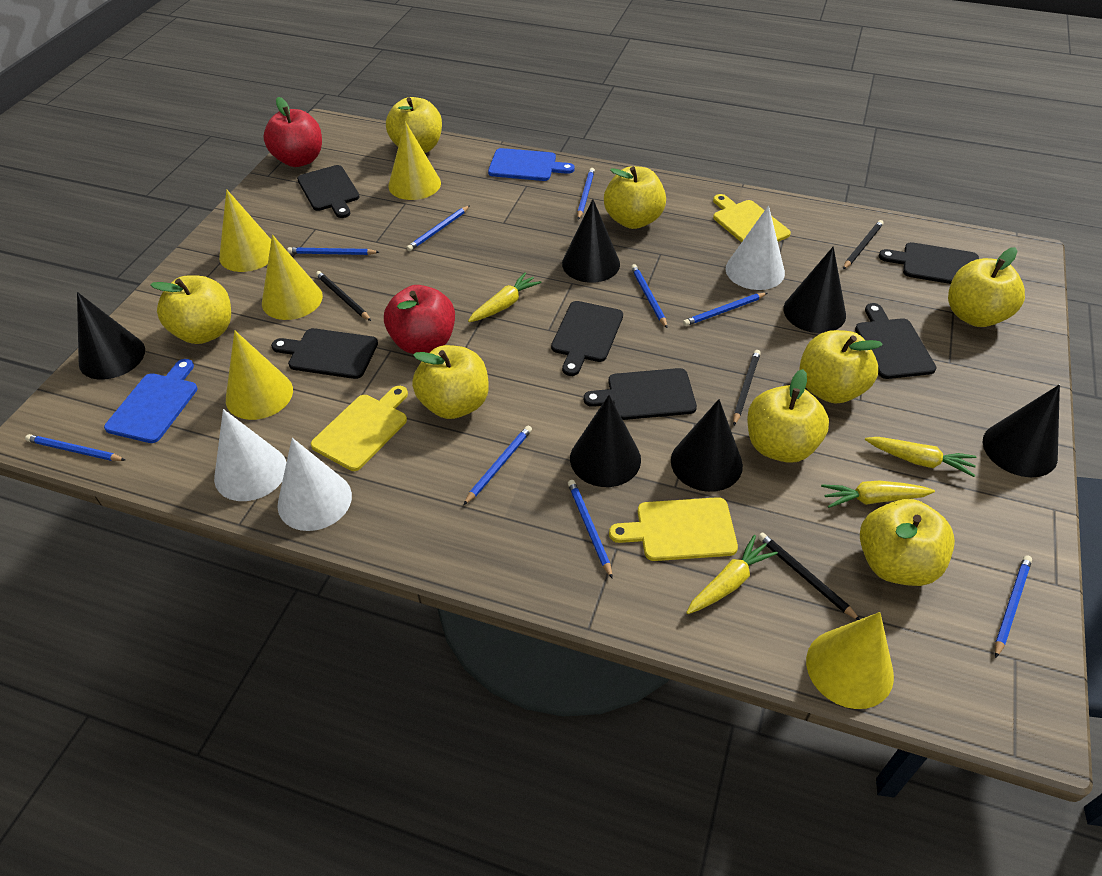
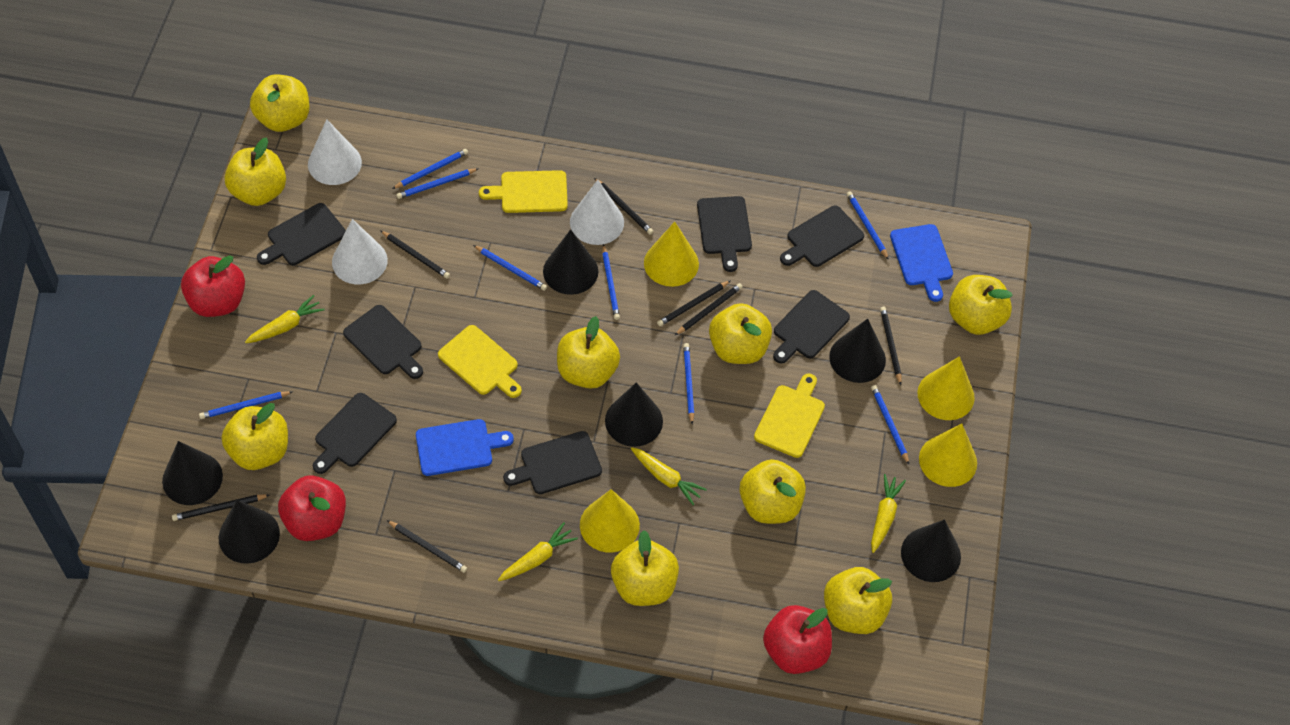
black cutting board: [271,328,378,379] [297,165,360,218] [551,301,623,376] [584,368,697,420] [855,303,937,379] [879,242,979,284] = 6 -> [257,203,346,265] [313,393,397,474] [343,305,423,379] [503,431,602,494] [697,196,752,272] [773,290,850,364] [780,205,864,267] = 7
black pencil: [316,271,371,321] [733,350,761,425] [758,533,860,620] [843,220,884,269] = 4 -> [172,494,269,521] [381,231,450,278] [387,520,467,573] [594,178,653,235] [657,280,731,326] [675,283,742,335] [880,306,901,385] = 7
blue pencil: [25,434,125,461] [287,247,379,255] [406,206,470,251] [463,426,532,505] [568,480,613,579] [577,168,595,220] [631,264,667,328] [683,293,767,326] [995,555,1032,658] = 9 -> [199,391,293,419] [392,149,468,189] [396,168,479,199] [473,245,547,291] [602,244,620,320] [683,343,694,424] [847,191,889,260] [871,385,909,464] = 8
red apple: [263,97,322,167] [384,285,455,354] = 2 -> [181,255,245,317] [278,475,346,541] [763,605,832,674] = 3
yellow apple: [150,275,231,344] [386,97,442,153] [412,345,489,419] [604,166,666,229] [747,369,829,463] [799,330,883,404] [860,499,955,586] [948,247,1025,327] = 8 -> [222,403,288,470] [224,138,286,206] [250,75,310,132] [557,316,620,389] [611,530,679,606] [709,303,772,364] [739,459,806,524] [824,567,892,634] [949,275,1013,335] = 9
yellow cone: [219,189,271,272] [226,330,293,420] [262,235,323,320] [388,121,441,200] [806,612,894,709] = 5 -> [580,489,640,553] [644,222,699,287] [917,356,975,420] [919,424,977,487] = 4

